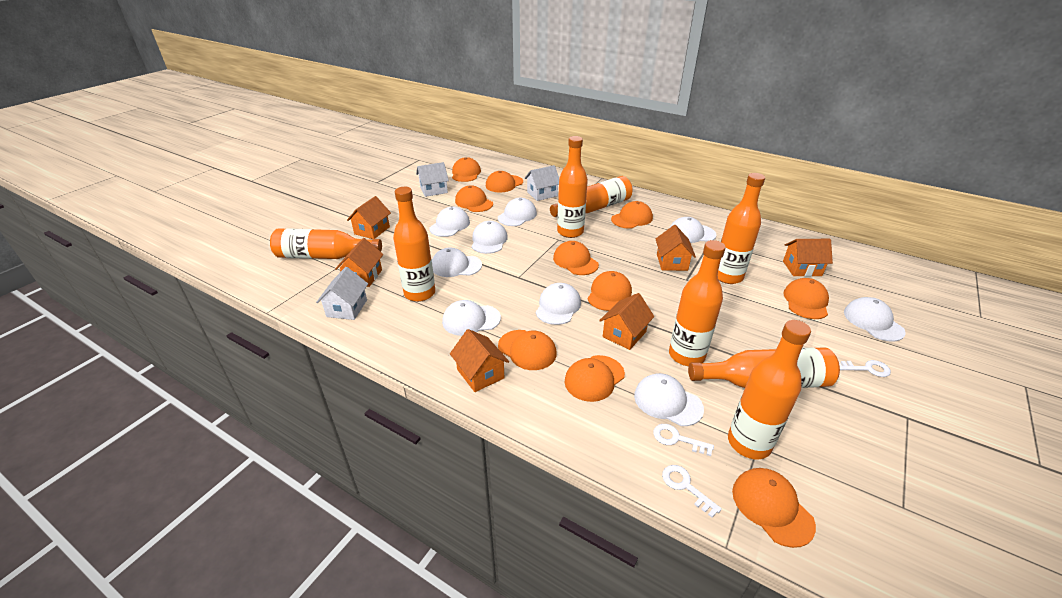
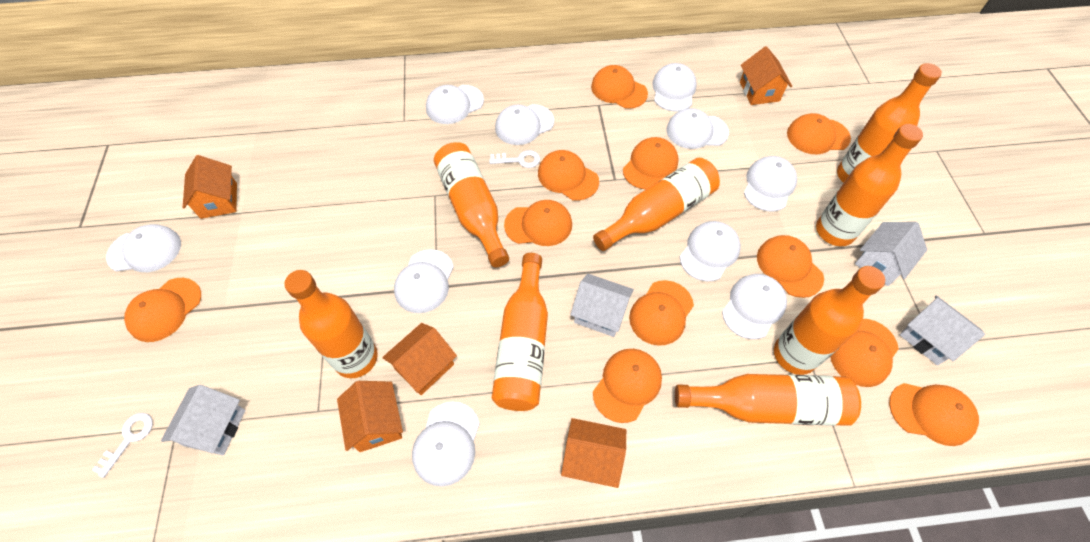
orange cap: [452,157,481,182] [455,185,493,212] [486,171,523,192] [498,330,557,370] [553,241,599,275] [565,355,625,402] [588,271,632,311] [611,201,653,229] [732,468,816,548] [783,278,829,319] = 10 -> [124,278,201,342] [504,200,572,246] [538,150,599,201] [591,65,648,109] [593,349,662,423] [623,137,679,190] [629,280,694,346] [757,235,824,298] [787,113,851,154] [830,319,899,387] [889,383,979,446] = 11
orange house: [335,238,383,287] [347,196,391,239] [450,329,509,392] [599,293,654,350] [656,225,696,271] [783,239,833,277] = 6 -> [183,155,237,219] [337,381,403,452] [382,323,457,395] [561,418,626,488] [740,46,792,105] = 5
white cap: [429,207,470,237] [432,248,482,277] [442,300,501,336] [471,221,508,254] [498,198,537,226] [536,283,581,325] [634,373,704,426] [670,217,716,243] [844,297,906,342] = 9 -> [106,224,181,272] [394,249,454,313] [412,402,480,487] [426,85,484,124] [495,104,554,145] [652,63,697,111] [666,108,729,149] [680,221,741,281] [722,274,787,339] [744,156,797,211] = 10
white house: [316,267,368,320] [416,162,449,197] [525,165,559,201] = 3 -> [161,385,245,455] [570,274,634,337] [855,222,927,286] [900,295,985,365] = 4
white key: [653,424,714,456] [662,465,722,518] [839,360,891,377] = 3 -> [92,413,153,478] [489,150,540,168] = 2

